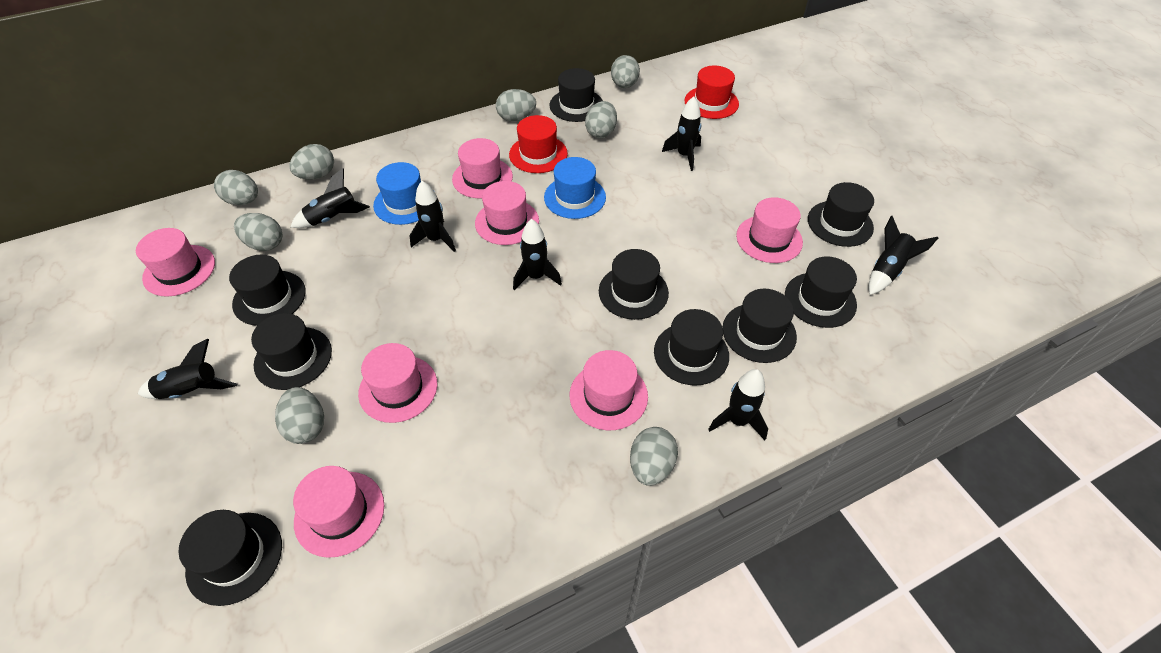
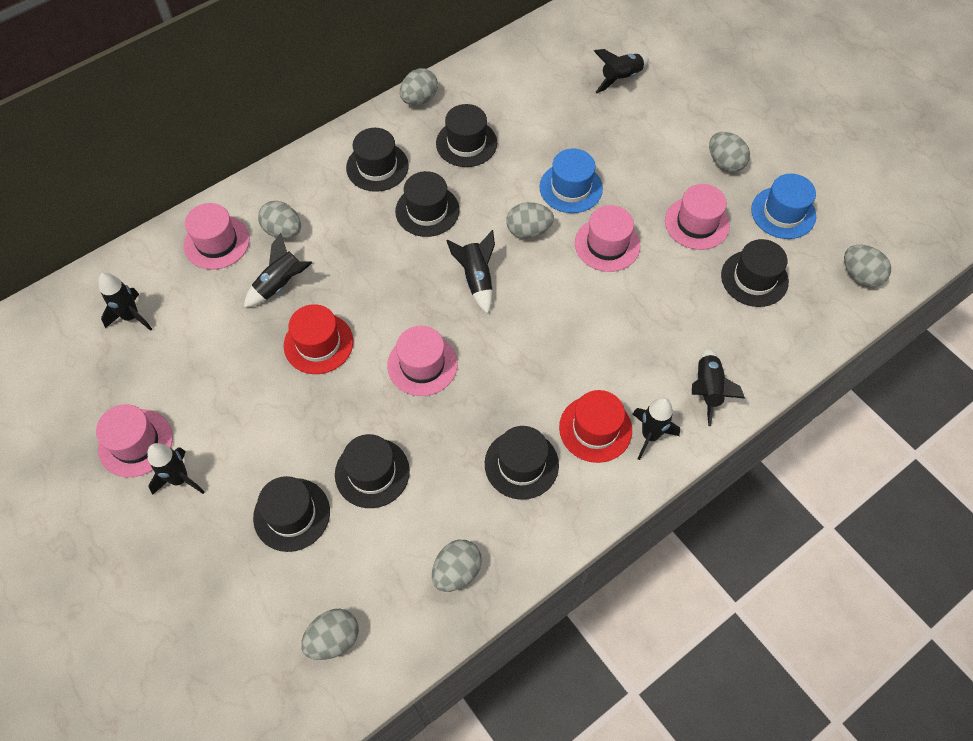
black hat: [178,510,282,606] [229,255,306,326] [251,313,332,390] [550,68,603,122] [599,249,669,320] [654,309,729,386] [722,289,797,363] [785,256,857,328] [808,182,874,247] = 9 -> [253,476,330,552] [335,434,410,508] [346,128,409,192] [395,171,460,237] [436,104,497,167] [485,426,559,500] [721,239,789,307] = 7
grey egg: [214,170,258,205] [234,213,283,251] [275,387,324,444] [290,144,334,180] [496,89,536,121] [585,101,617,138] [611,55,640,88] [630,427,678,486] = 8 -> [258,201,301,239] [301,609,359,660] [400,68,438,105] [432,540,482,592] [506,202,554,239] [709,132,750,172] [844,245,891,287] = 7
pink hat: [136,228,215,297] [293,466,384,558] [358,343,437,423] [452,138,513,198] [475,181,539,245] [570,350,648,430] [736,197,803,263] = 7 -> [96,404,173,477] [184,203,250,270] [387,326,458,396] [575,205,640,272] [665,184,730,250] = 5

